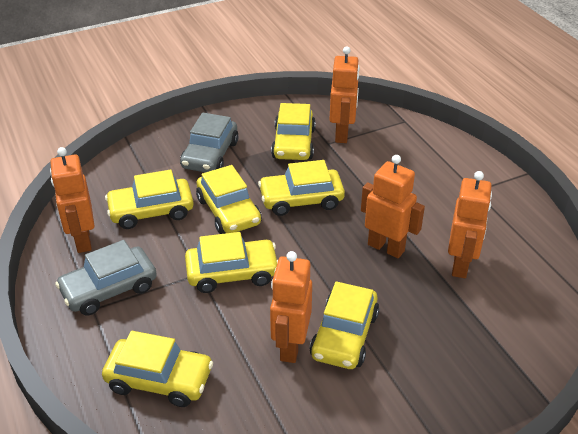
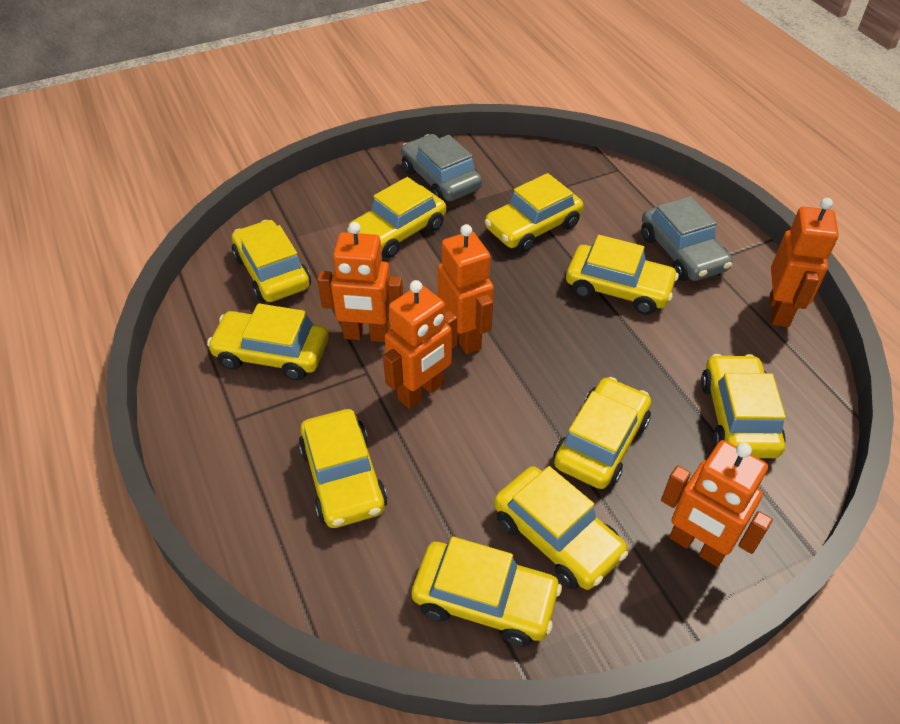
yellow car: [102,331,213,407] [105,170,194,229] [185,232,278,293] [196,165,262,234] [258,160,345,216] [271,103,316,160] [310,281,379,369] = 7 -> [207,303,329,380] [232,220,311,303] [298,409,387,528] [347,177,446,258] [411,536,562,647] [485,173,583,252] [494,466,628,590] [553,377,651,489] [566,235,679,315] [701,354,786,458] = 10

